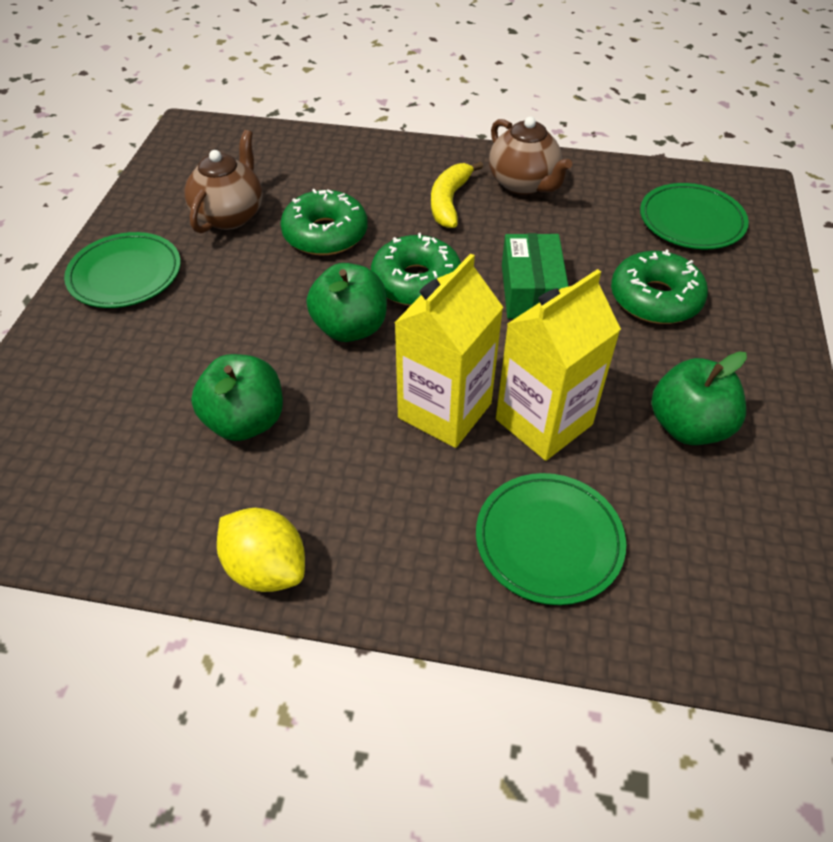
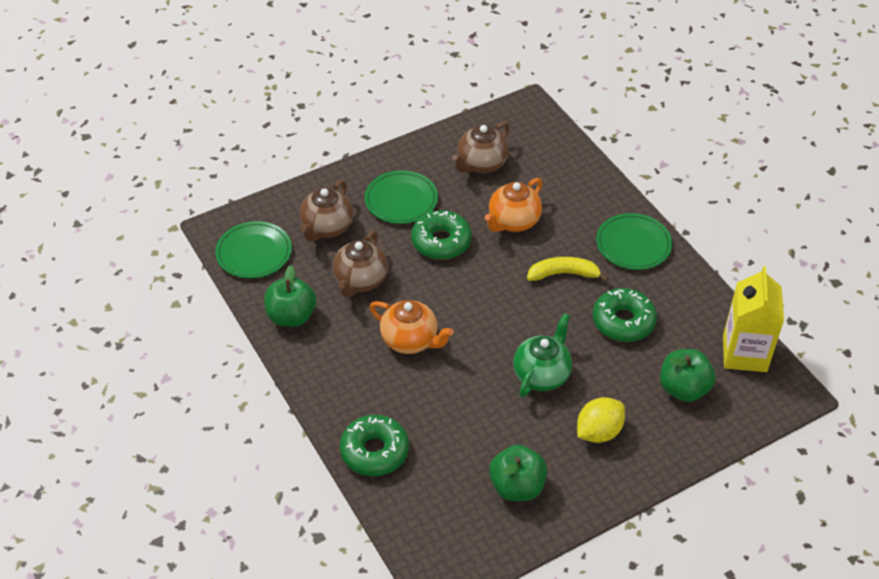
brown teapot: [184,130,263,233] [489,117,572,195] = 2 -> [300,180,353,242] [332,230,388,298] [452,122,510,173] = 3
green box: [502,233,569,319] = 1 -> none = 0
green teapot: none = 0 -> [513,313,572,397] = 1
orange teapot: none = 0 -> [369,300,454,354] [485,178,543,232] = 2
yellow carton: [394,253,503,448] [496,269,621,461] = 2 -> [723,266,784,372] = 1

